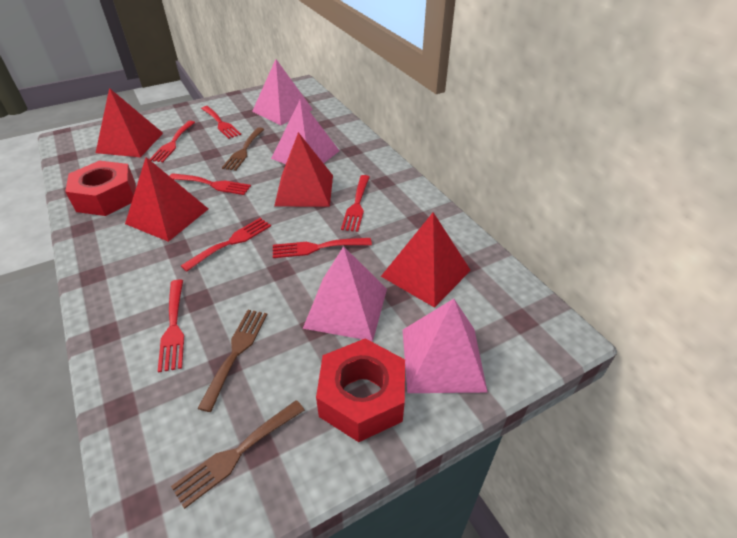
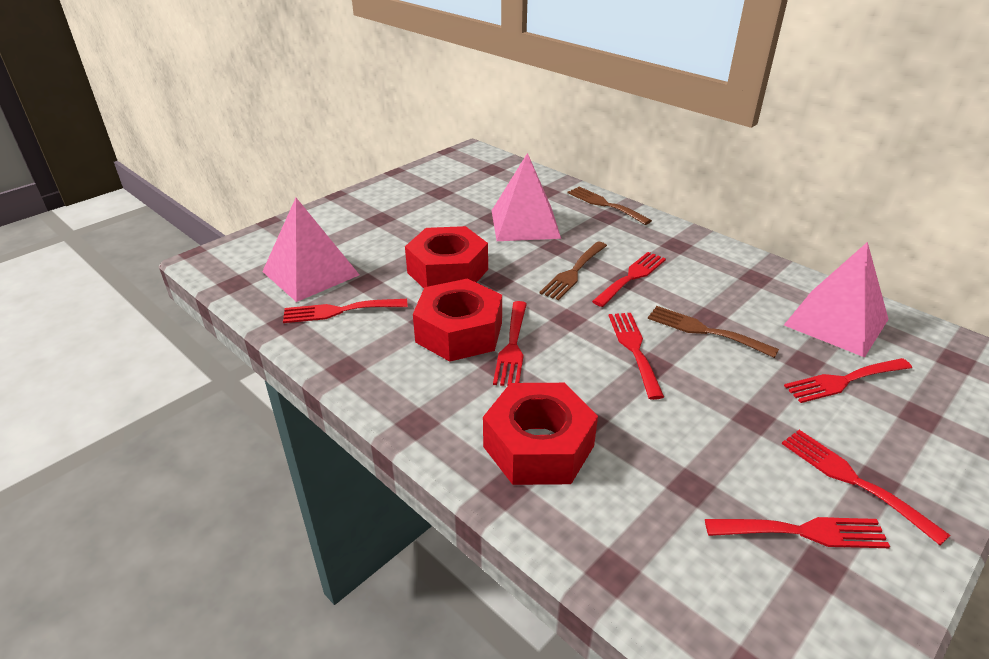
pink pyramid: [252,59,313,125] [271,99,339,164] [303,246,387,341] [403,299,488,393] = 4 -> [262,198,359,302] [491,153,561,241] [784,242,889,357] = 3
red nut: [65,161,136,216] [316,338,405,442] = 2 -> [405,226,488,288] [413,278,502,362] [483,383,598,485] = 3
red pyramid: [96,88,163,157] [125,157,208,242] [274,132,333,207] [381,212,471,308] = 4 -> none = 0

